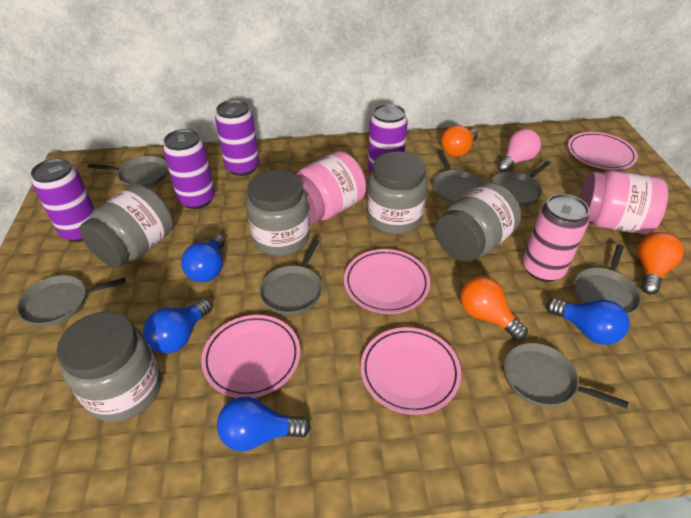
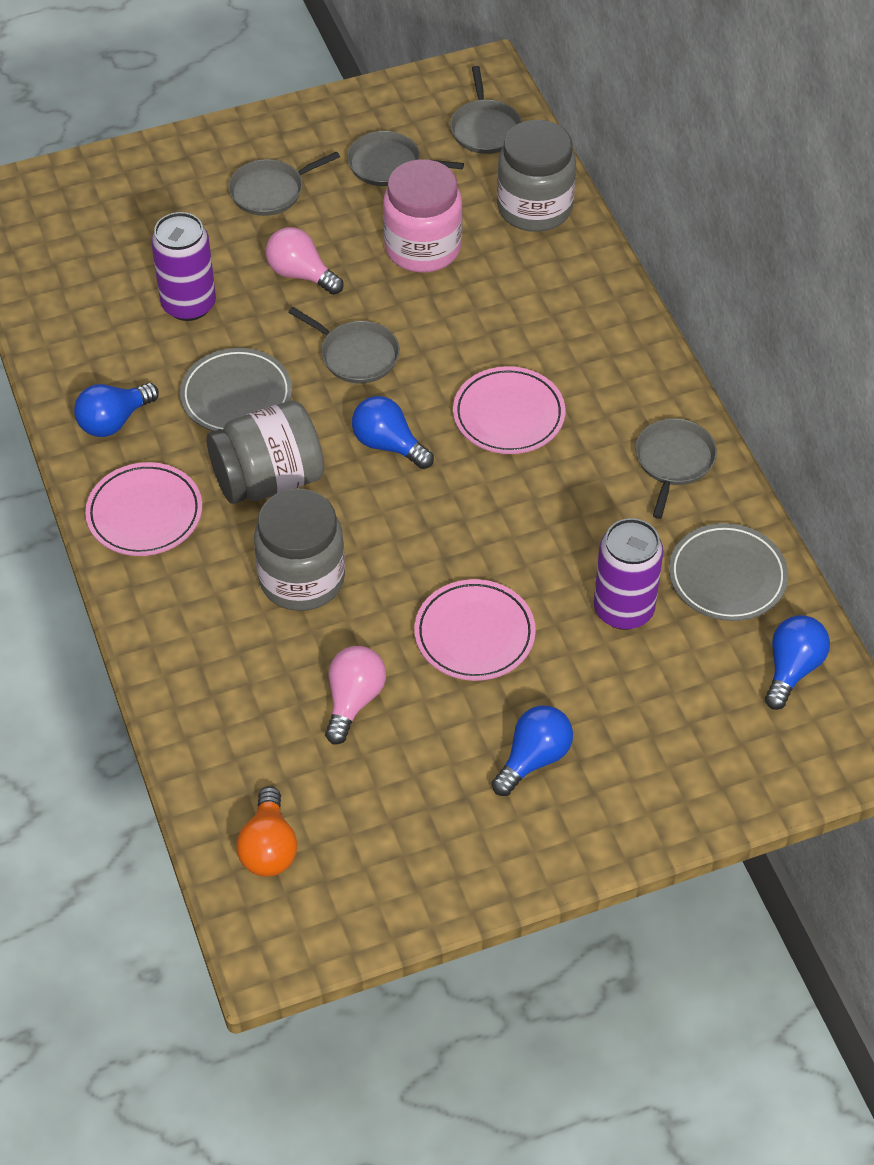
grey jar: [57,311,161,422] [79,184,173,268] [246,170,310,256] [367,151,427,234] [435,182,521,262] = 5 -> [207,400,324,504] [254,489,345,611] [497,120,576,232] = 3
grey pan: [17,275,126,327] [87,156,168,187] [259,239,322,315] [433,150,483,203] [490,161,551,207] [504,343,629,409] [574,244,641,315] = 7 -> [228,151,340,216] [288,307,400,383] [347,131,464,186] [450,66,522,154] [635,418,717,519] = 5
grey plate: none = 0 -> [180,348,292,431] [669,523,788,621] = 2
orange light bulb: [441,125,478,157] [460,276,528,340] [638,232,684,295] = 3 -> [236,786,297,877] = 1
pink can: [523,194,589,282] = 1 -> none = 0
pink jar: [297,151,366,224] [580,170,668,234] = 2 -> [383,159,463,273] = 1
pink light bulb: [497,129,541,172] = 1 -> [266,227,344,295] [325,646,386,744] = 2
pink plate: [201,315,300,398] [344,249,430,314] [360,327,461,415] [568,132,638,170] = 4 -> [85,462,202,556] [414,579,536,681] [453,366,565,454] = 3
purple can: [31,158,95,242] [163,129,215,209] [215,100,259,176] [368,104,408,172] = 4 -> [151,212,216,321] [594,518,664,630] = 2

